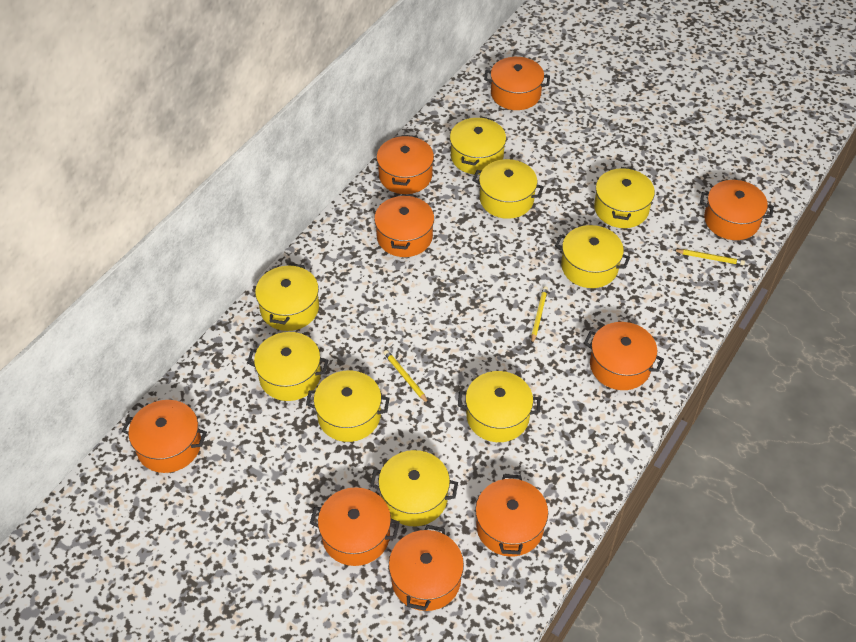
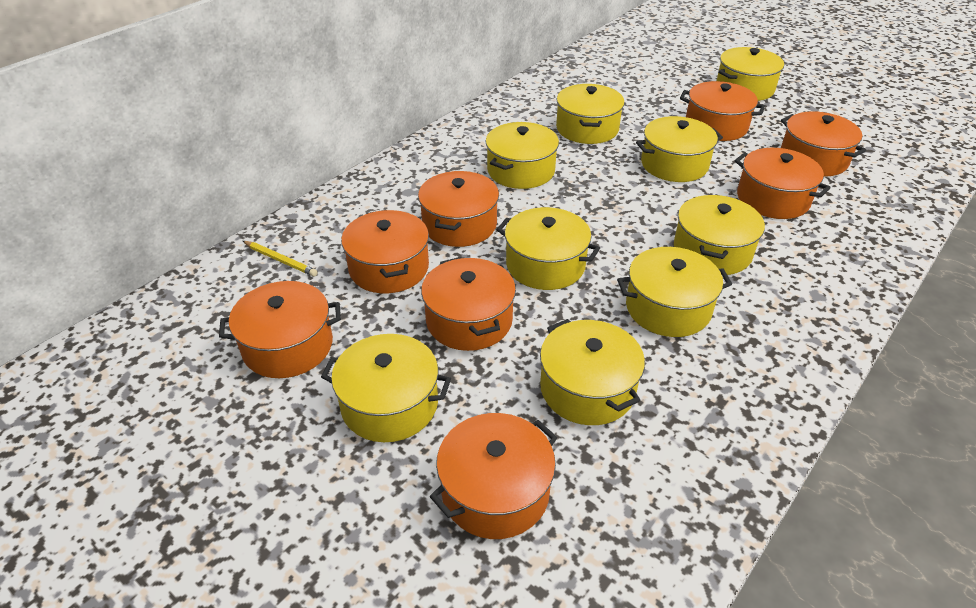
orange pot: [122,400,207,473] [310,487,400,566] [374,194,434,257] [377,135,434,194] [389,525,464,611] [475,474,548,557] [484,57,550,110] [584,322,664,390] [700,180,774,240] = 9 -> [219,281,341,378] [341,210,429,293] [418,171,499,247] [421,257,516,351] [430,413,558,539] [680,81,765,141] [735,148,831,219] [781,111,866,177] = 8
yellow pencil: [384,350,429,404] [531,286,548,344] [674,249,745,265] = 3 -> [243,241,318,277] = 1

